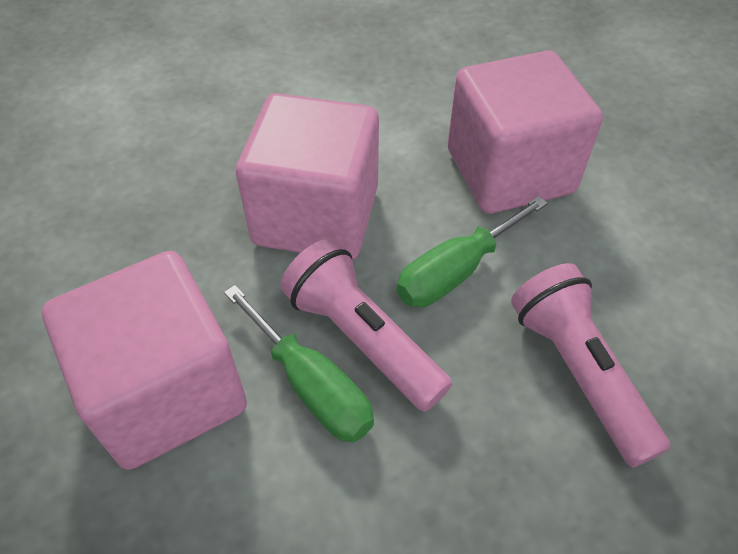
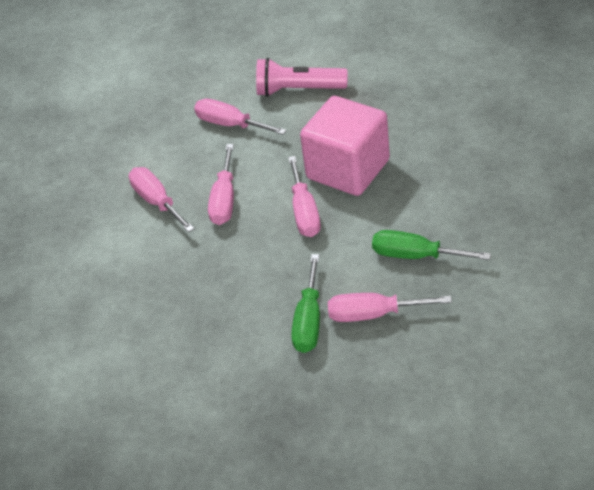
pink cube: [42,251,247,470] [236,93,379,260] [447,50,603,214] = 3 -> [300,96,390,196] = 1
pink flashlight: [280,239,452,412] [511,263,671,468] = 2 -> [256,58,348,97] = 1
pink screwdriver: none = 0 -> [128,167,195,232] [194,99,287,135] [208,144,234,225] [288,156,321,237] [328,293,452,322] = 5

